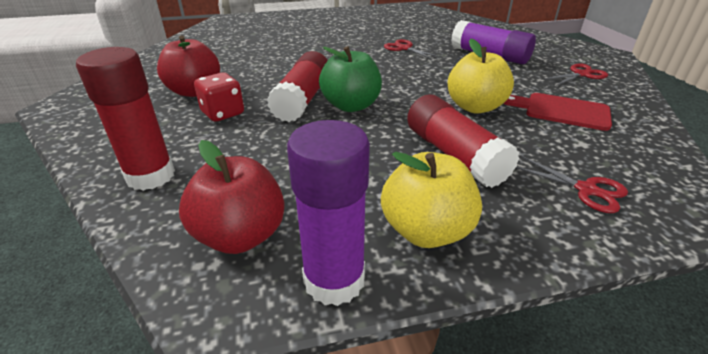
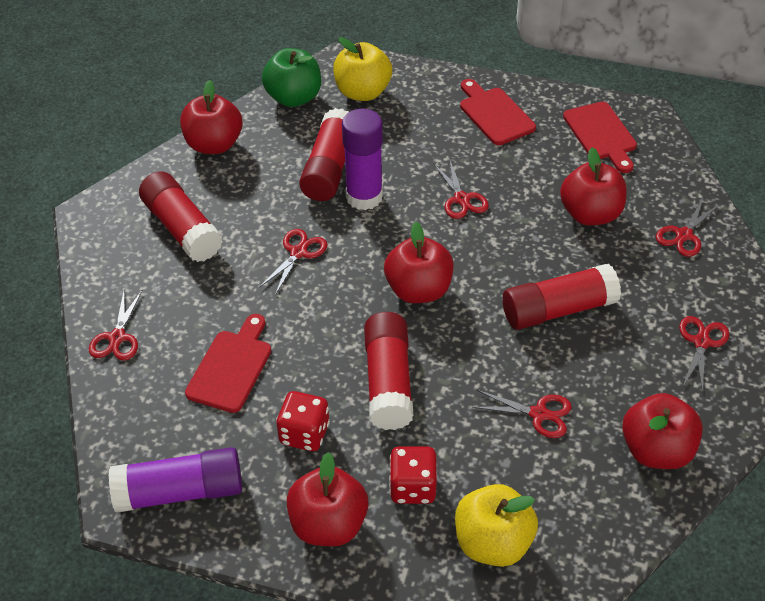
red apple: [157,36,220,97] [179,140,285,254] = 2 -> [180,80,242,154] [287,452,368,546] [384,222,454,303] [560,148,627,226] [622,393,703,469] = 5
red cutting board: [503,93,612,131] = 1 -> [185,314,271,413] [460,79,536,145] [563,102,637,173] = 3
red dice: [194,73,244,121] = 1 -> [276,391,330,451] [389,446,437,504] = 2
red glue stick: [76,47,175,191] [267,51,328,122] [407,95,520,188] = 3 -> [139,171,223,262] [299,108,349,201] [364,312,414,430] [503,264,621,330] = 4
red scissors: [384,39,441,60] [516,156,628,213] [544,63,608,86] = 3 -> [89,290,142,361] [259,229,327,295] [433,161,489,219] [472,390,572,438] [656,197,720,257] [679,316,729,392] = 6

